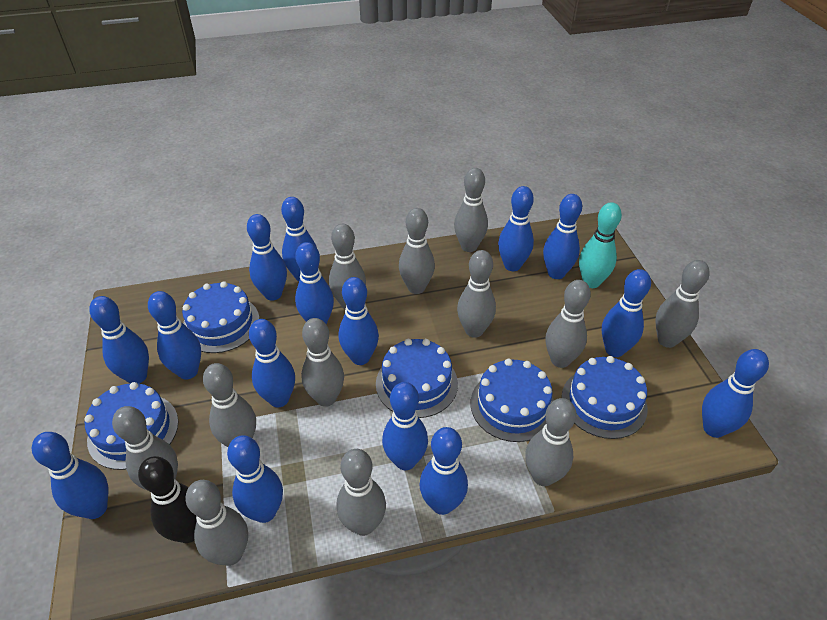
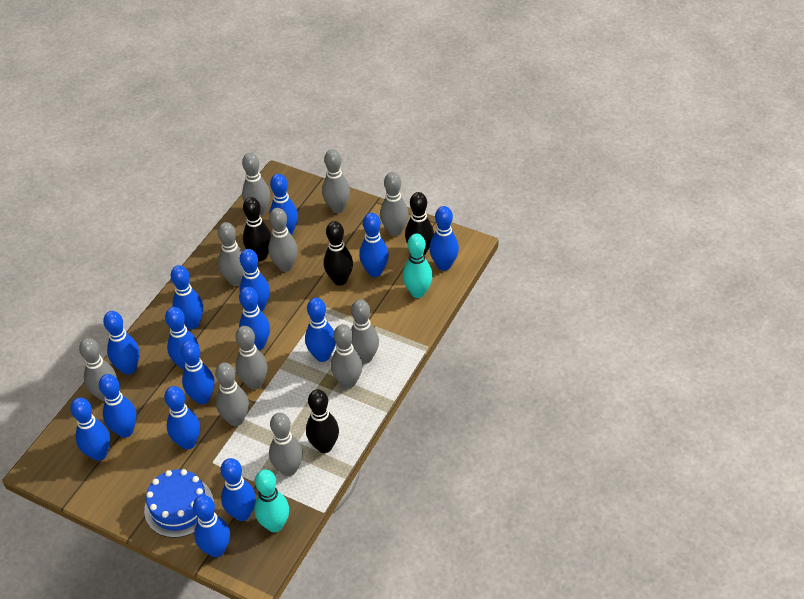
black bowling pin: [138,456,197,543] = 1 -> [243,197,271,261] [306,389,339,453] [324,221,353,286] [405,192,434,255] = 4
blue cake: [84,382,178,470] [182,281,259,353] [376,339,458,418] [471,359,554,442] [561,356,648,439] = 5 -> [144,469,214,538] = 1
grey bowling pin: [112,406,178,490] [185,480,248,566] [203,363,256,447] [301,318,344,407] [329,224,366,309] [337,449,386,536] [399,208,435,294] [454,168,488,252] [457,250,496,338] [525,398,577,486] [546,280,591,368] [655,260,710,348] = 12 -> [79,338,117,402] [215,362,249,426] [218,222,243,286] [235,326,268,390] [242,153,270,216] [268,208,298,272] [269,413,303,476] [322,149,350,213] [331,324,363,389] [351,299,379,364] [380,172,409,236] = 11
turquoise bowling pin: [579,202,622,288] = 1 -> [254,470,289,532] [403,234,433,298] = 2

